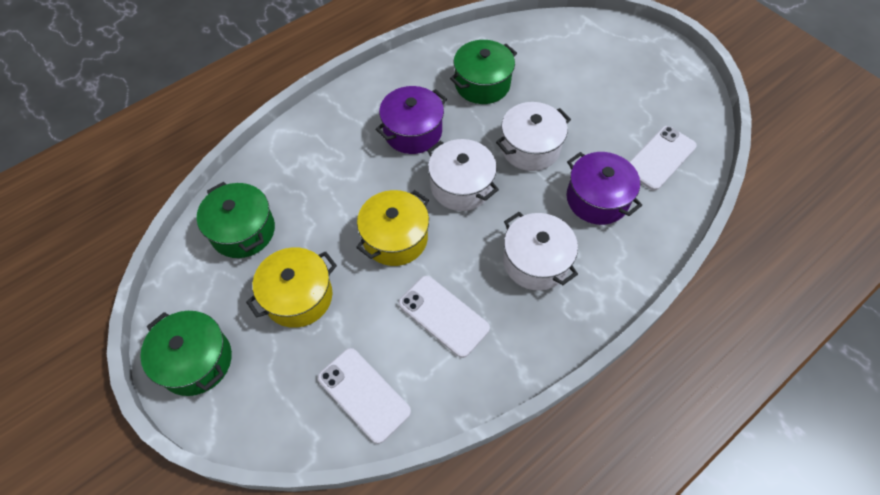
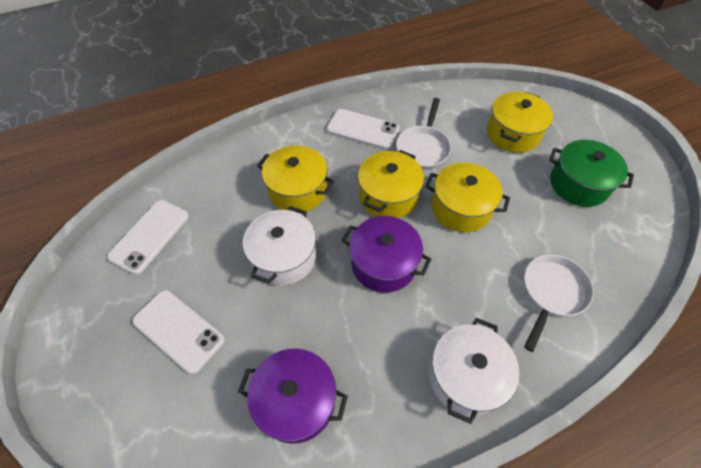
green pot: [140,311,232,396] [197,182,275,258] [450,40,517,104] = 3 -> [549,140,634,207] = 1
white pan: none = 0 -> [396,98,451,170] [524,254,594,352] = 2
white pot: [427,139,499,211] [496,102,571,171] [503,212,578,291] = 3 -> [243,206,316,286] [429,318,519,424] = 2
yellow pot: [246,247,337,328] [356,190,429,266] = 2 -> [257,145,335,213] [358,150,424,218] [425,162,510,233] [487,92,553,153] = 4

